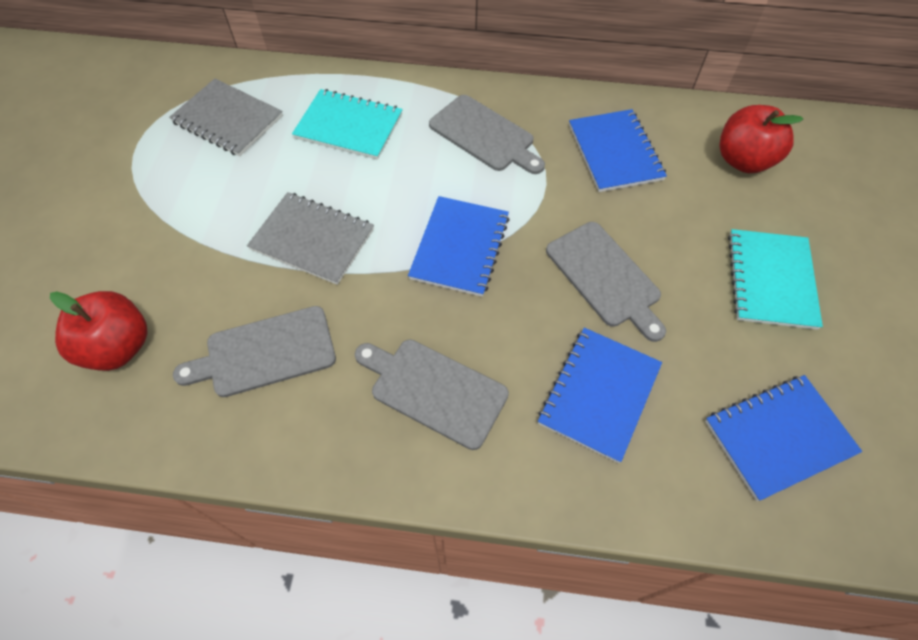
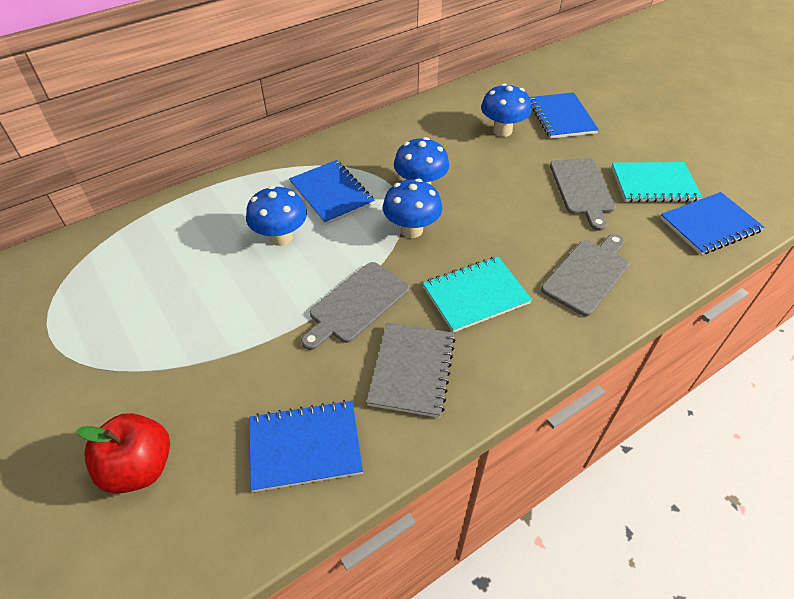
blue mushroom: none = 0 -> [246,186,307,246] [383,179,442,238] [394,137,449,185] [481,83,532,137] = 4
grey cutting board: [173,306,336,397] [355,339,509,450] [429,95,545,174] [546,222,666,342] = 4 -> [301,262,409,350] [541,234,629,316] [550,158,616,231] = 3
grey notebook: [169,79,283,157] [247,192,374,285] = 2 -> [366,323,456,418] = 1
red apple: [50,291,147,371] [719,105,803,173] = 2 -> [77,413,170,494] = 1

